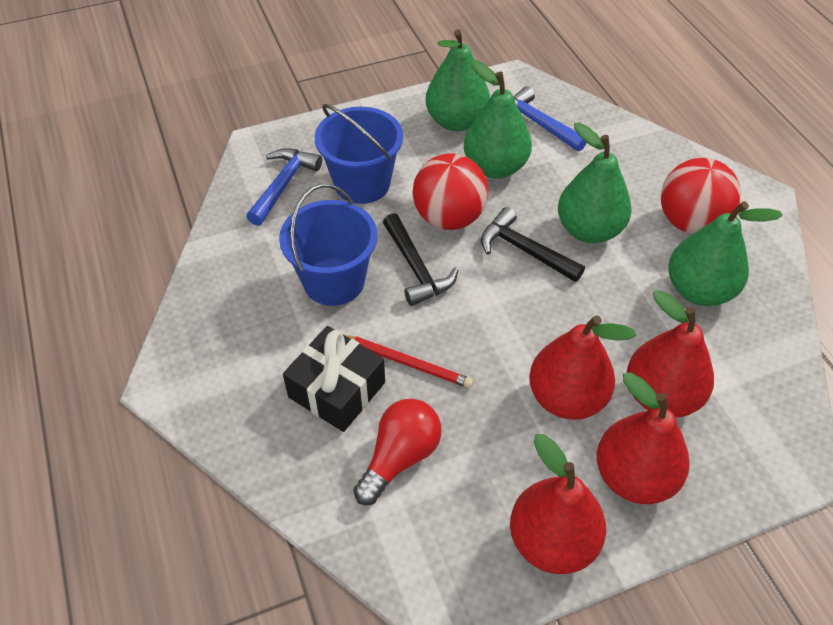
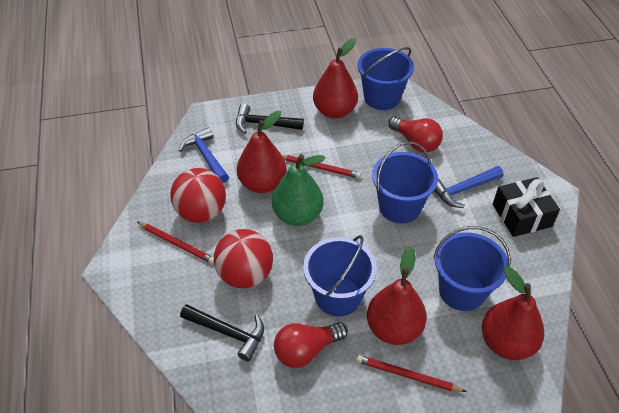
blue bucket: [279,184,377,306] [315,104,403,204] = 2 -> [303,235,377,316] [357,47,414,110] [372,142,438,223] [433,226,511,311] = 4
green pear: [426,29,490,131] [464,60,532,179] [558,122,632,243] [668,201,783,306] = 4 -> [272,154,326,226] = 1
red light bulb: [353,399,441,505] = 1 -> [274,322,348,368] [388,116,443,153] = 2
red pencil: [345,335,473,388] = 1 -> [137,222,214,264] [282,155,361,178] [356,355,467,392] = 3

